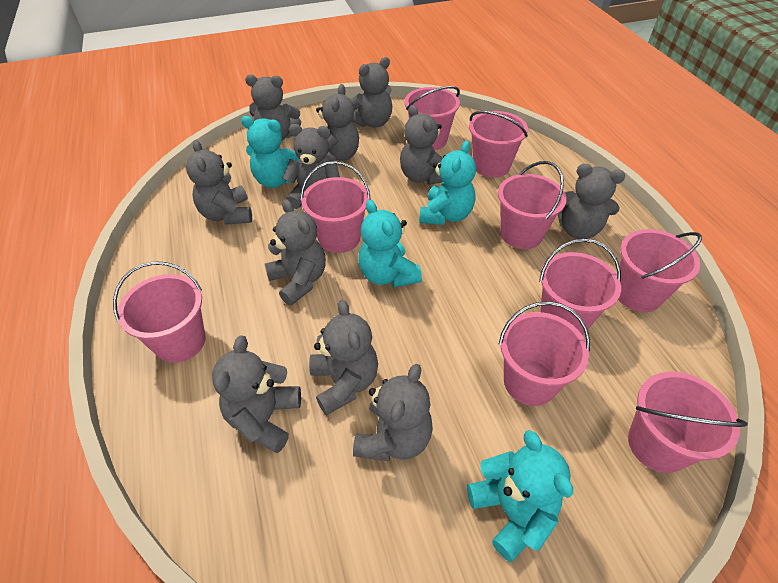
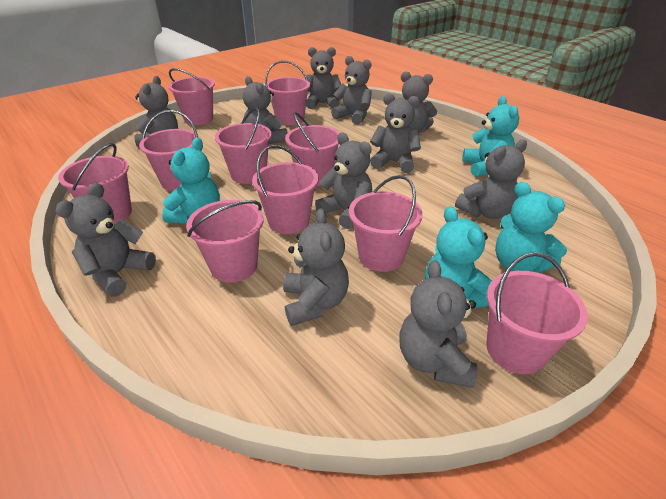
pink bucket: [113,261,205,363] [300,161,371,253] [405,86,460,150] [469,111,528,178] [498,161,567,249] [499,301,590,406] [539,238,621,335] [618,229,702,312] [628,372,748,473] = 9 -> [58,143,132,224] [139,110,199,191] [169,68,215,125] [186,200,264,283] [215,107,272,184] [252,145,318,234] [265,60,310,125] [285,112,340,186] [349,175,423,272] [486,252,588,374] = 10

